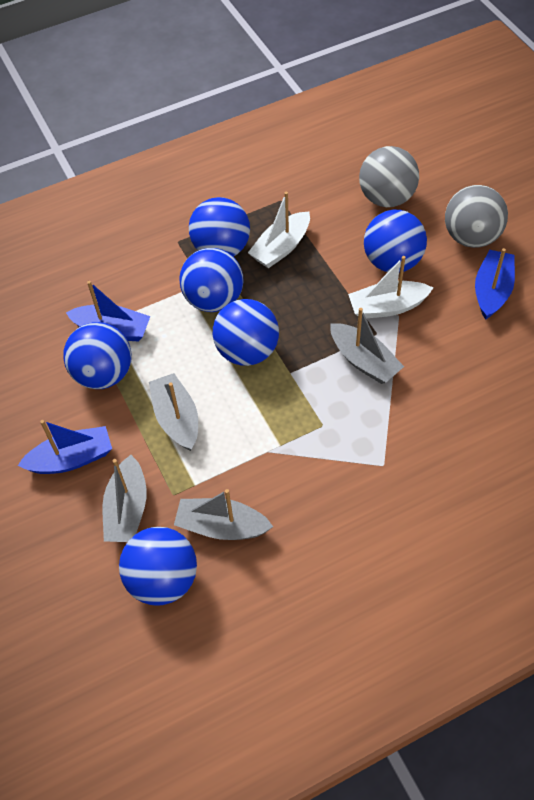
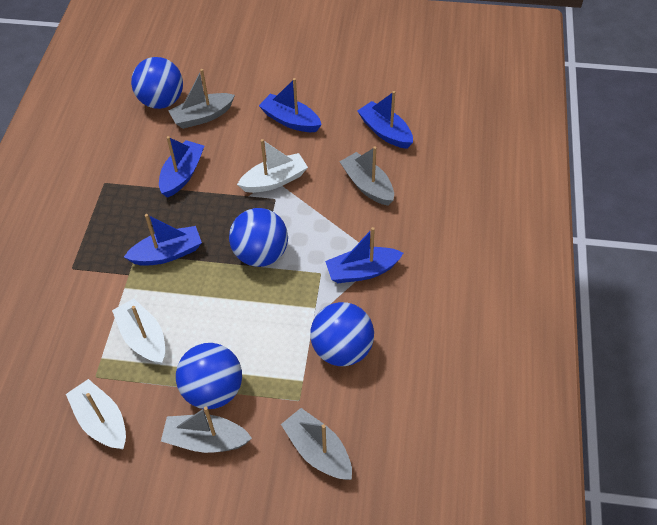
blue ball: [63,322,132,389] [119,527,197,605] [179,248,244,312] [189,197,250,256] [213,299,279,366] [364,210,427,273] = 6 -> [131,57,183,109] [176,343,242,409] [229,208,288,267] [310,302,374,366] = 4
blue boat: [17,420,112,474] [66,281,150,342] [475,248,515,320] = 3 -> [124,214,202,266] [159,136,204,198] [259,78,322,132] [325,227,403,283] [357,91,413,149] = 5
grey ball: [359,146,419,207] [445,185,508,248] = 2 -> none = 0
white boat: [248,192,310,268] [348,256,433,318] = 2 -> [66,379,126,449] [112,298,165,364] [237,139,308,193] = 3

